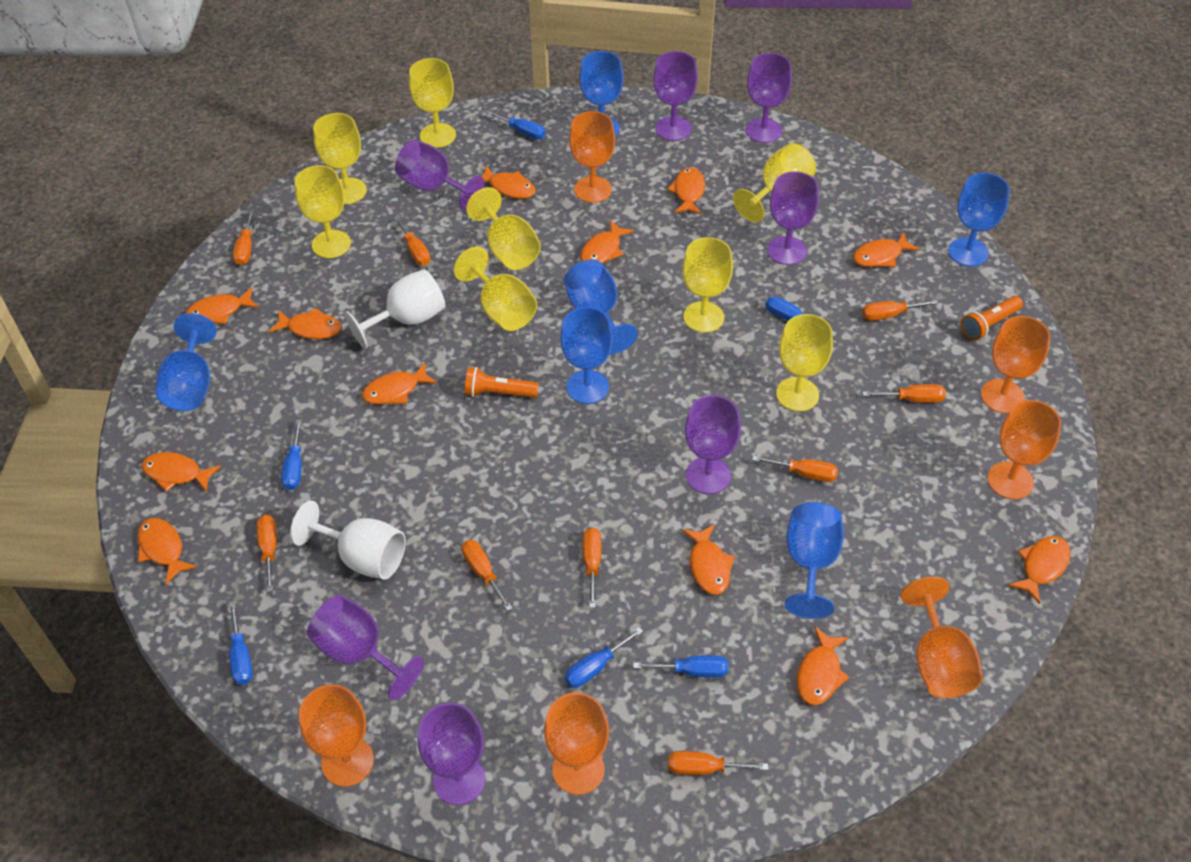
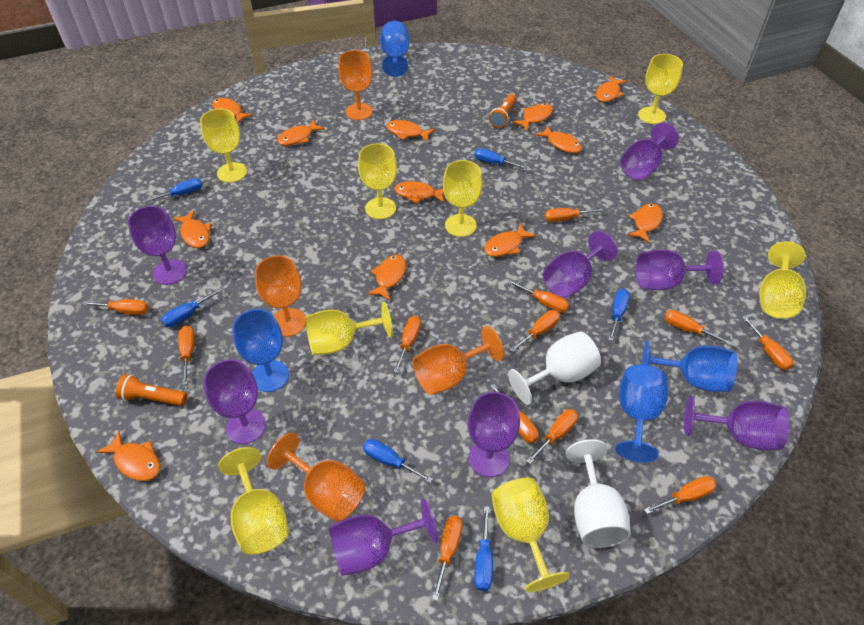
blue goblet: [156,313,217,411] [560,307,613,404] [564,259,638,354] [579,51,624,136] [785,502,844,619] [948,173,1010,267] = 6 -> [232,309,289,392] [380,21,410,77] [615,364,668,463] [642,340,737,392] = 4
orange goblet: [299,684,374,787] [544,692,609,795] [569,111,615,203] [901,577,983,698] [981,316,1050,413] [988,400,1061,499] = 6 -> [255,255,305,337] [267,432,366,522] [338,50,373,120] [413,326,504,395] = 4
orange screwdriver: [233,210,254,265] [257,515,277,592] [394,216,430,266] [462,540,513,611] [583,528,601,608] [668,751,768,775] [752,456,838,482] [862,300,939,321] [862,384,946,403] = 9 -> [81,299,148,315] [178,326,195,385] [393,316,421,373] [432,516,463,601] [490,384,539,443] [508,280,569,313] [510,310,560,352] [526,409,578,464] [544,208,604,222] [644,476,717,514] [664,310,733,346] [742,316,794,370] = 12
purple goblet: [307,595,424,700] [395,140,485,211] [418,703,486,805] [653,51,698,141] [685,395,741,494] [746,53,792,143] [767,171,819,265] = 7 -> [127,206,187,285] [203,359,266,444] [329,499,438,576] [468,392,520,477] [543,231,617,298] [620,123,679,180] [636,249,724,290] [684,396,789,450] = 8

